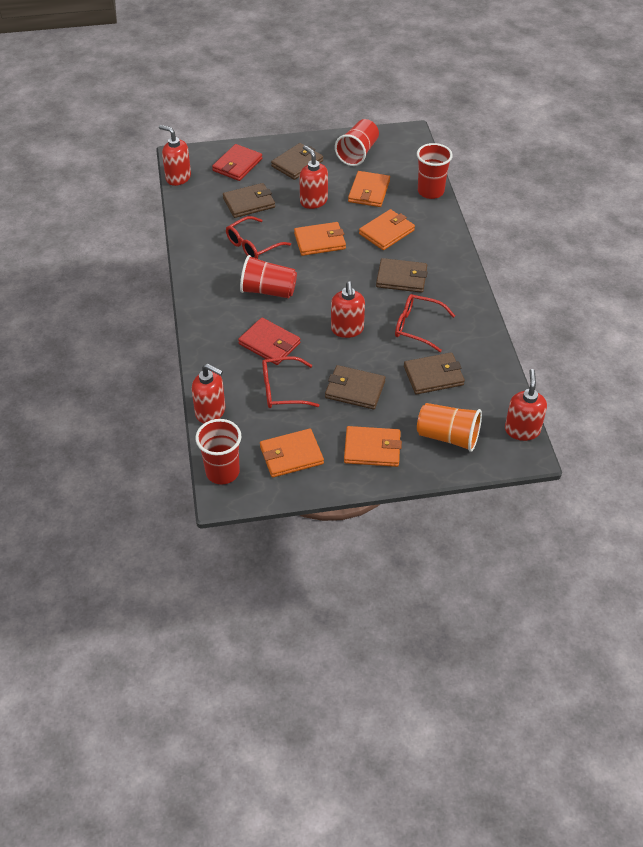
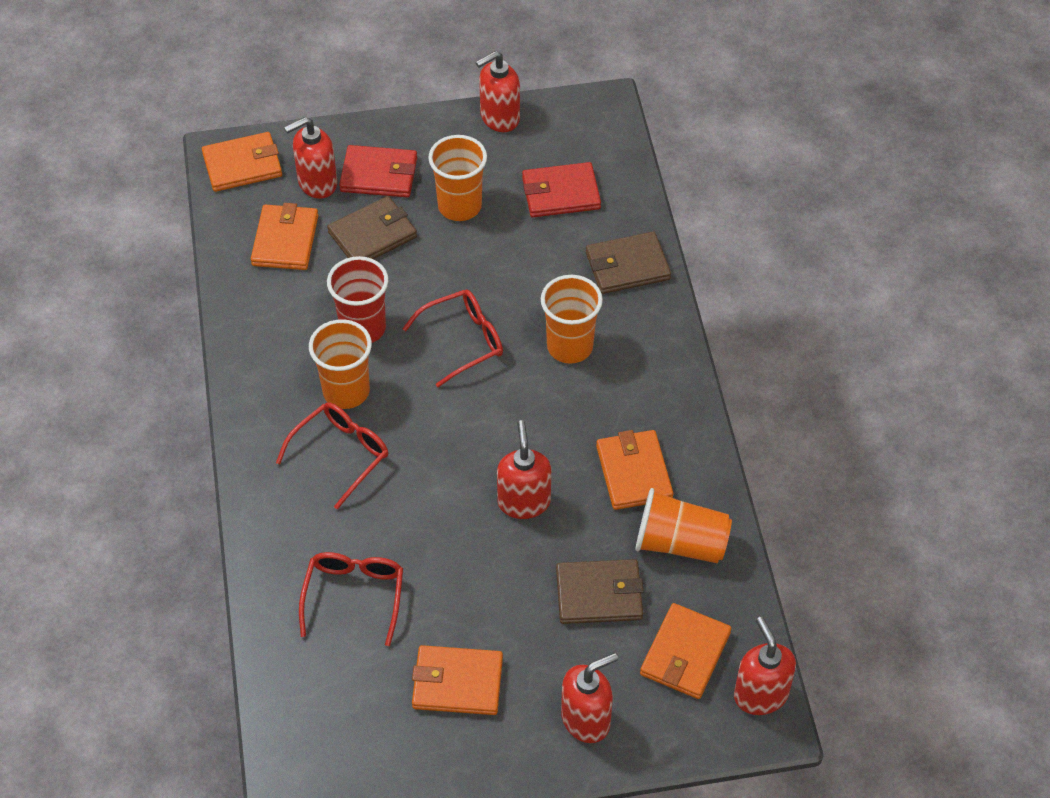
brown wallet: [223,183,275,218] [271,143,323,180] [325,365,386,409] [376,258,428,293] [404,352,465,394] = 5 -> [327,196,417,259] [556,559,644,624] [586,232,671,294] = 3
orange cup: [417,403,482,452] = 1 -> [309,319,372,409] [428,135,487,221] [541,275,603,363] [635,488,732,563] = 4
red cup: [195,419,241,485] [240,255,297,298] [335,119,379,166] [417,143,453,199] = 4 -> [327,256,388,343] = 1

